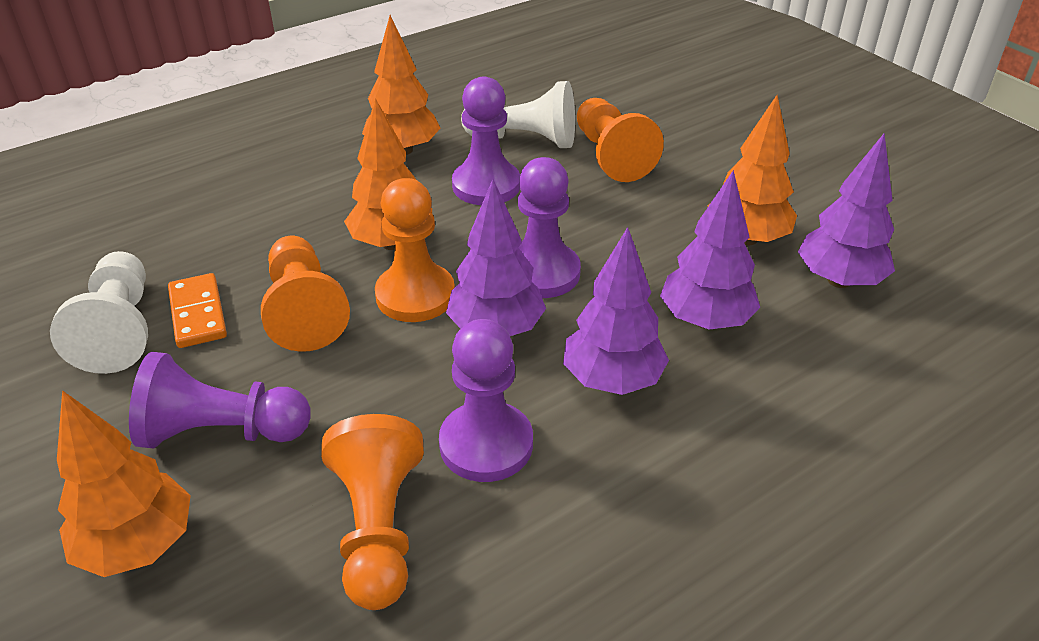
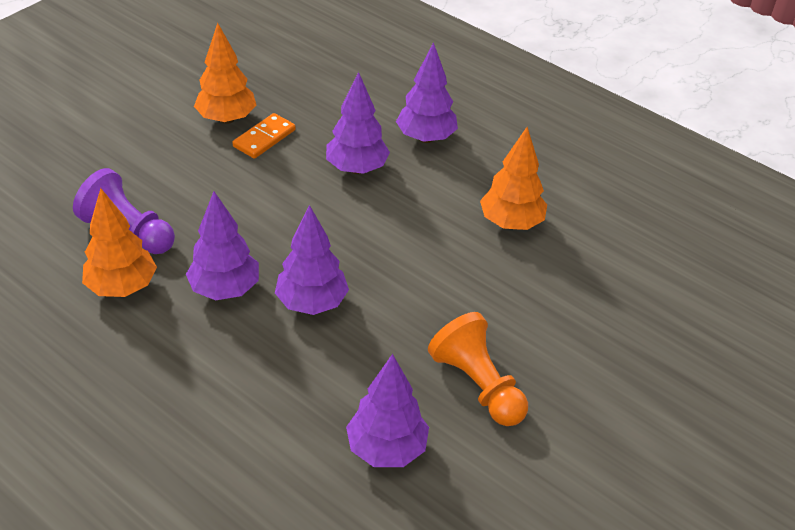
orange pawn: [261,236,350,352] [321,414,424,610] [375,178,455,322] [577,98,664,182] = 4 -> [428,312,528,426] = 1
orange tree: [57,390,191,577] [344,98,432,250] [362,15,441,155] [707,95,797,245] = 4 -> [82,188,157,297] [194,23,256,124] [480,127,547,230] = 3
purple pawn: [129,352,311,448] [439,319,533,482] [452,77,520,205] [518,157,581,298] = 4 -> [73,168,175,254] = 1
purple tree: [446,179,546,336] [563,227,669,395] [660,170,760,330] [798,133,895,288] = 4 -> [186,191,259,300] [275,205,349,315] [326,72,390,174] [346,354,429,467] [396,42,458,143] = 5
white pawn: [50,251,148,374] [461,81,575,148] = 2 -> none = 0

